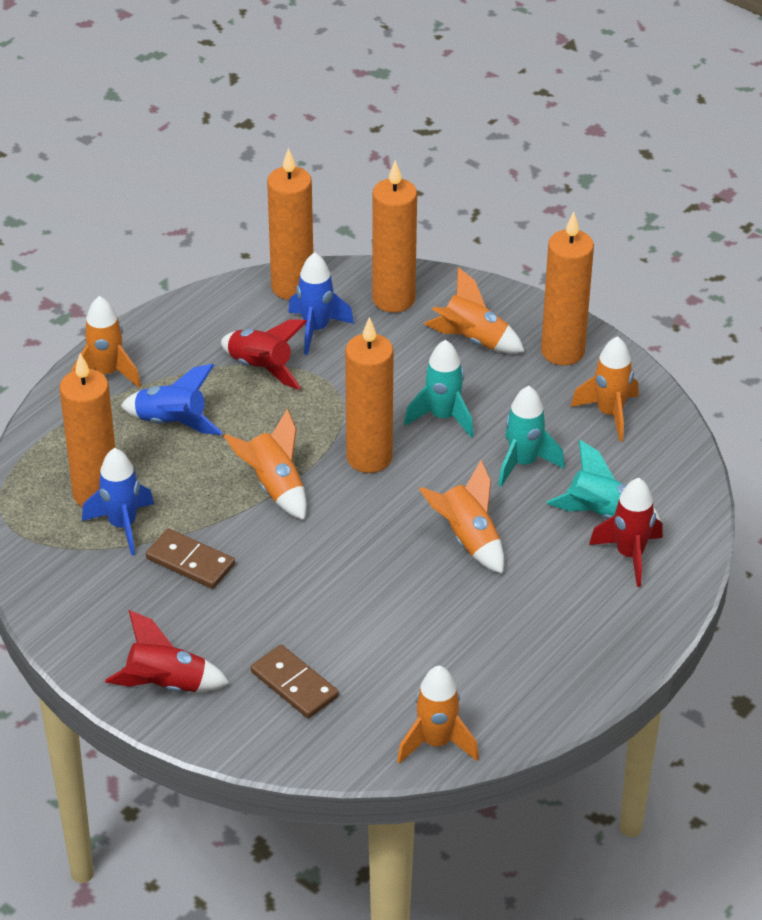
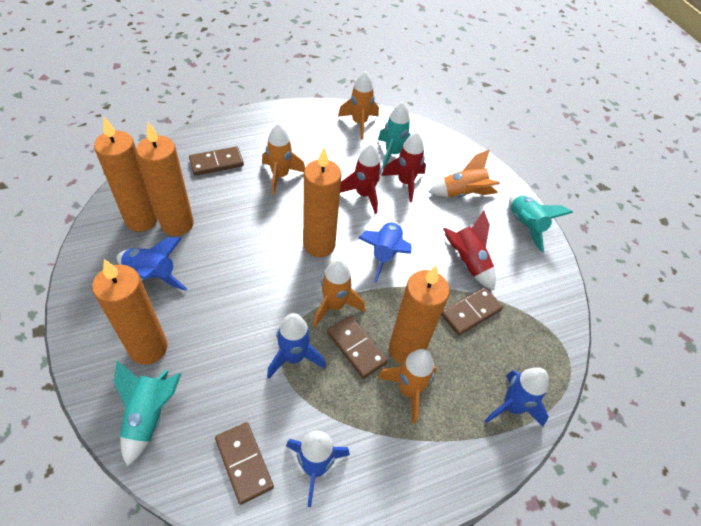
blue rocket: [82,448,154,555] [121,364,223,435] [288,252,354,355] = 3 -> [116,238,187,291] [267,313,326,379] [286,431,350,507] [359,221,412,283] [484,367,549,426] = 5
brown domino: [146,529,235,589] [251,645,339,718] = 2 -> [189,147,244,176] [215,422,274,505] [327,316,388,379] [441,287,503,335] = 4
orange rocket: [71,296,141,388] [224,409,307,520] [397,666,479,764] [419,460,504,574] [424,267,525,354] [571,336,638,441] = 6 -> [262,123,305,195] [313,259,365,327] [338,71,379,140] [378,349,437,424] [428,149,500,197] = 5

